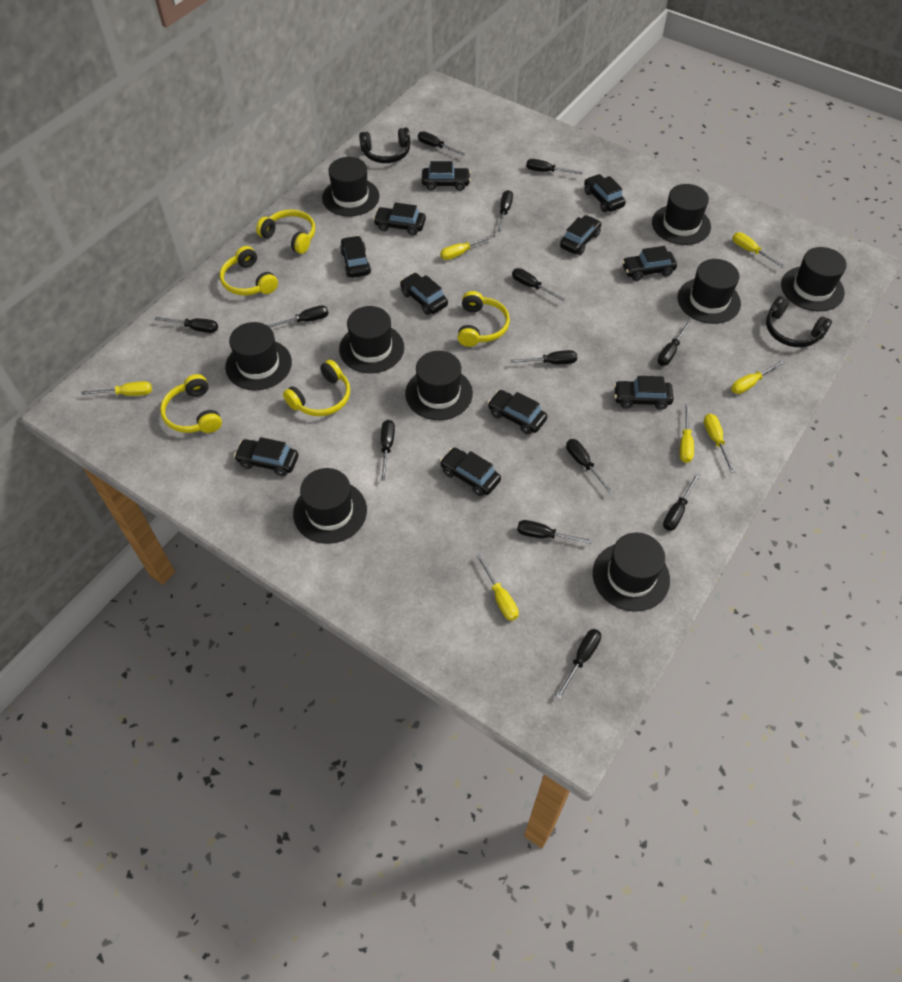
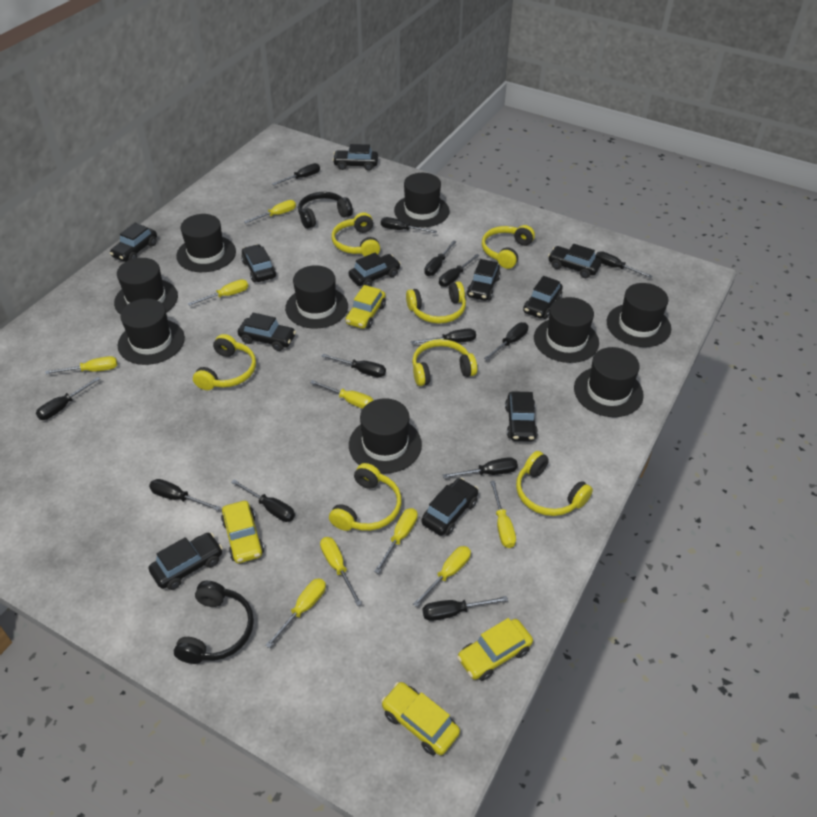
yellow car: none = 0 -> [221,501,264,563] [346,285,386,329] [381,682,460,755] [457,618,533,681] = 4
yellow headphones: [160,374,222,433] [220,246,278,296] [256,209,315,254] [283,360,350,416] [457,291,510,347] = 5 -> [193,334,256,390] [329,463,402,531] [332,212,380,256] [406,281,466,324] [412,339,477,386] [482,225,535,269] [516,451,593,516] = 7
yellow screwdriver: [81,381,152,396] [440,234,496,260] [476,554,519,621] [680,404,694,463] [704,414,735,473] [731,360,785,394] [732,232,785,268] = 7 -> [45,356,118,374] [188,279,248,306] [244,200,296,223] [265,578,326,649] [310,380,374,409] [320,537,362,606] [374,508,418,574] [413,546,471,607] [490,481,516,548] = 9

